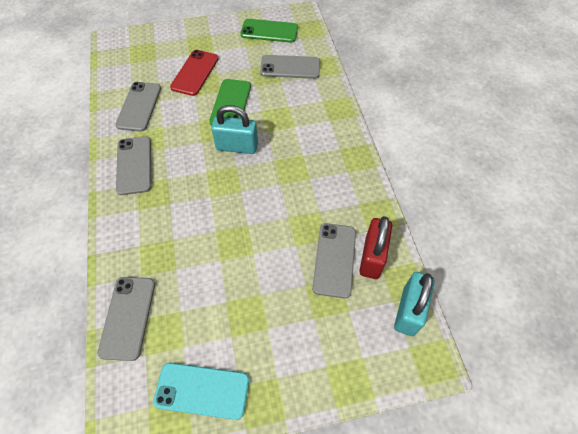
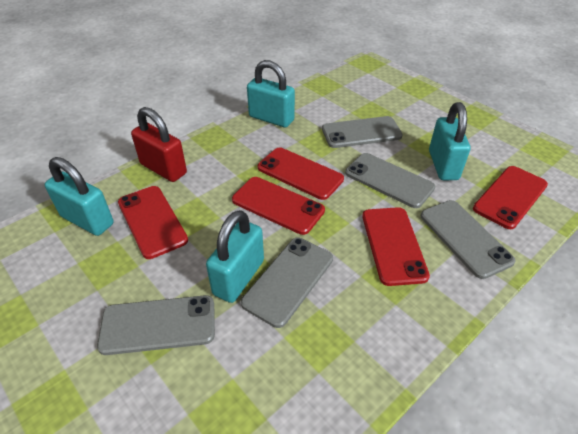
green phone: [209,79,251,125] [240,19,298,43] = 2 -> none = 0
red phone: [170,50,218,96] = 1 -> [118,186,188,259] [232,177,325,235] [258,147,344,200] [362,207,430,286] [473,166,548,229] = 5
turquoise padlock: [211,105,258,154] [394,272,435,336] = 2 -> [45,157,114,236] [206,210,264,303] [247,60,295,127] [429,102,471,180] = 4
turquoise phone: [153,362,249,420] = 1 -> none = 0

